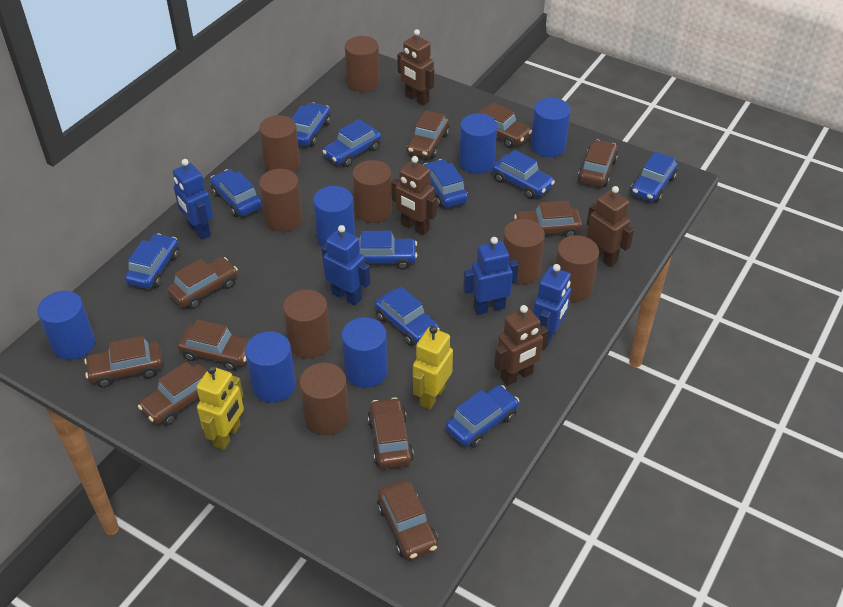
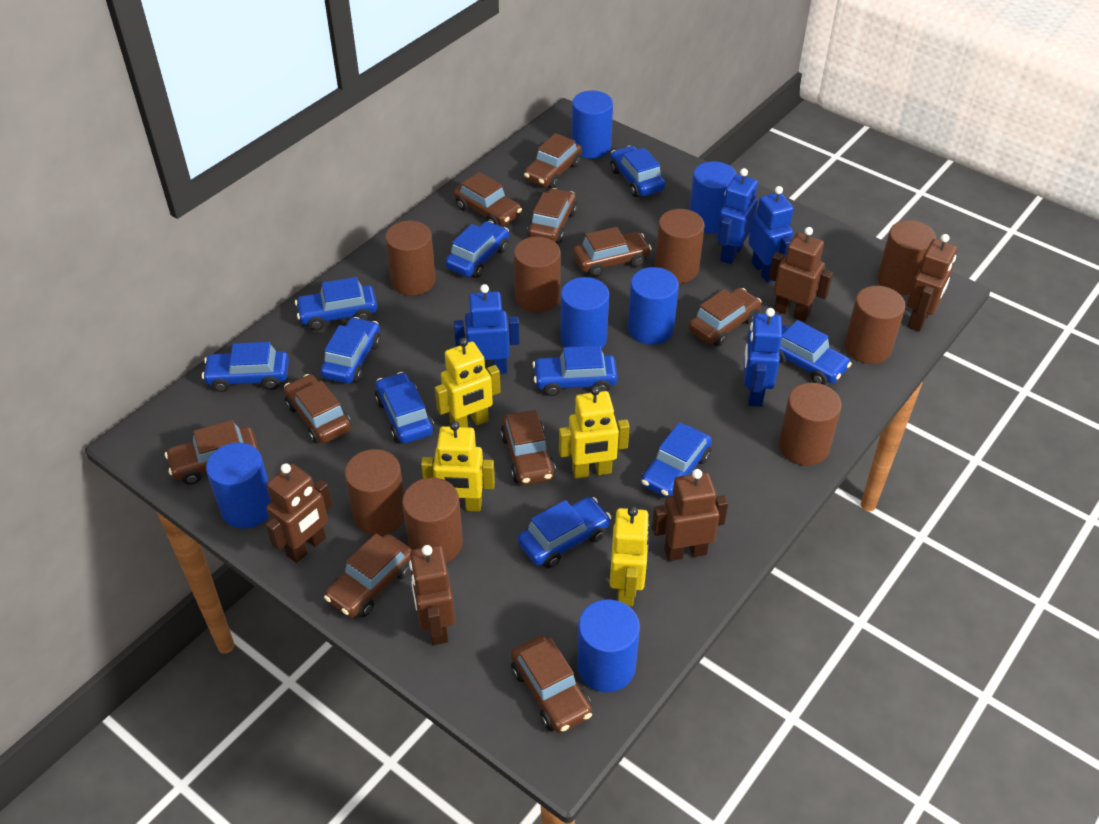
brown robot: [391,156,437,235] [397,29,434,105] [494,305,548,386] [587,186,634,267] = 4 -> [266,463,332,563] [409,545,455,645] [652,469,728,561] [769,227,833,322] [907,234,957,332] = 5
yellow robot: [196,366,244,450] [413,326,453,409] = 2 -> [421,421,495,512] [435,338,501,427] [559,386,630,478] [610,506,650,606] = 4

